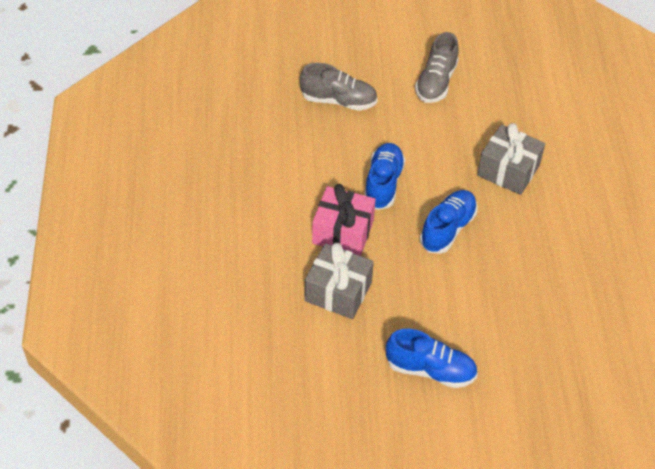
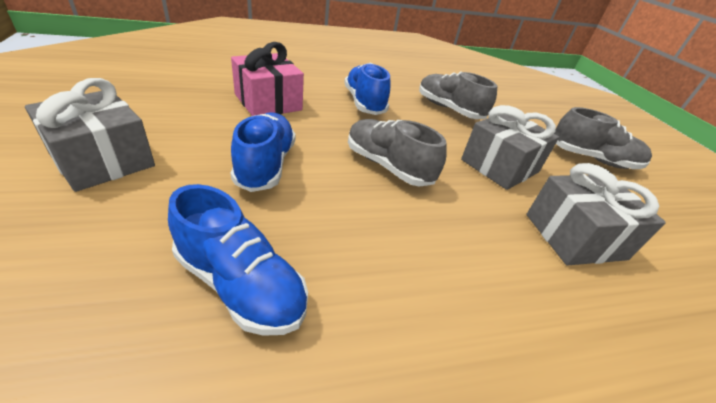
grey gift: [305,243,374,319] [477,123,545,195] = 2 -> [25,78,155,192] [461,105,559,190] [526,163,666,266] = 3
grey shoe: [300,63,378,111] [415,32,459,103] = 2 -> [348,119,447,187] [419,72,497,119] [554,107,652,169] = 3

